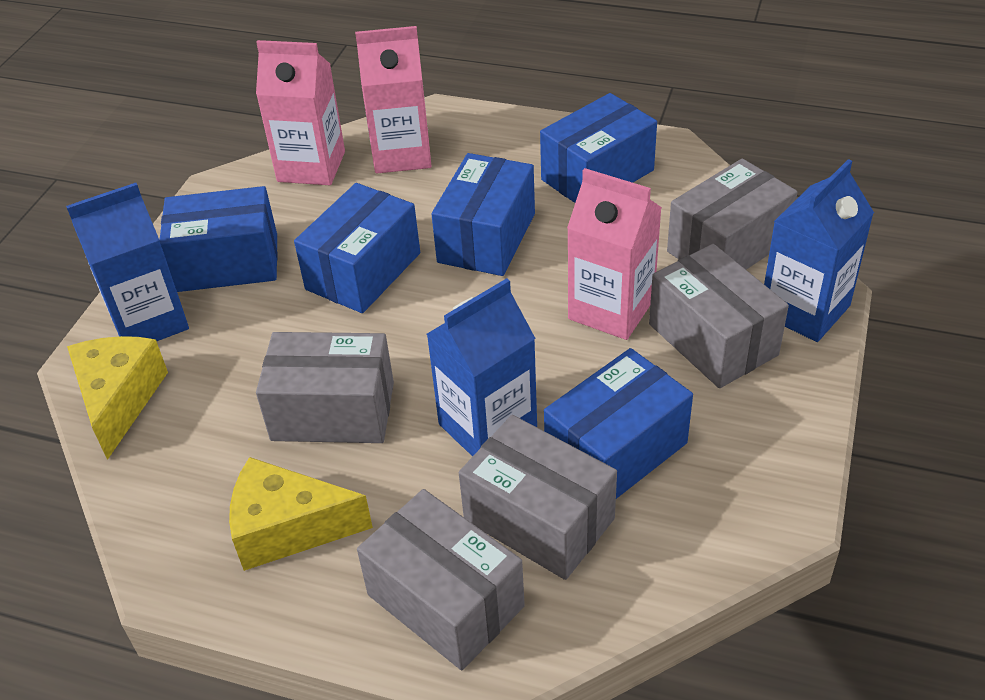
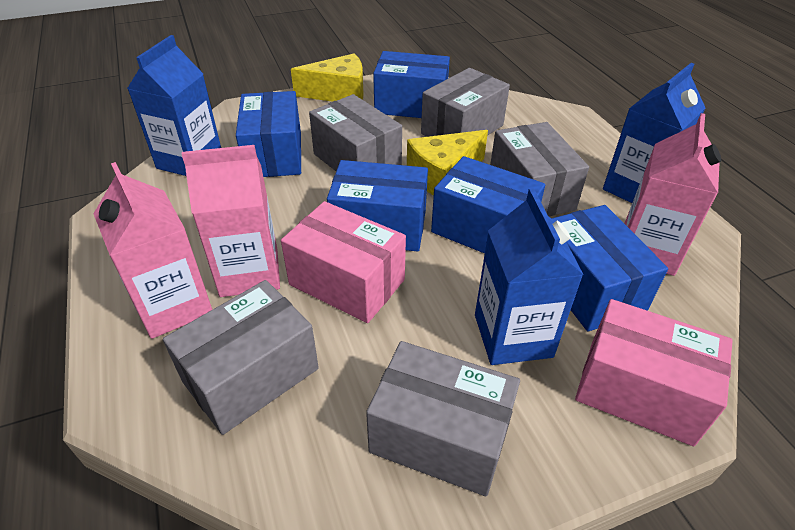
pink box: none = 0 -> [281,201,406,323] [575,299,733,446] = 2

